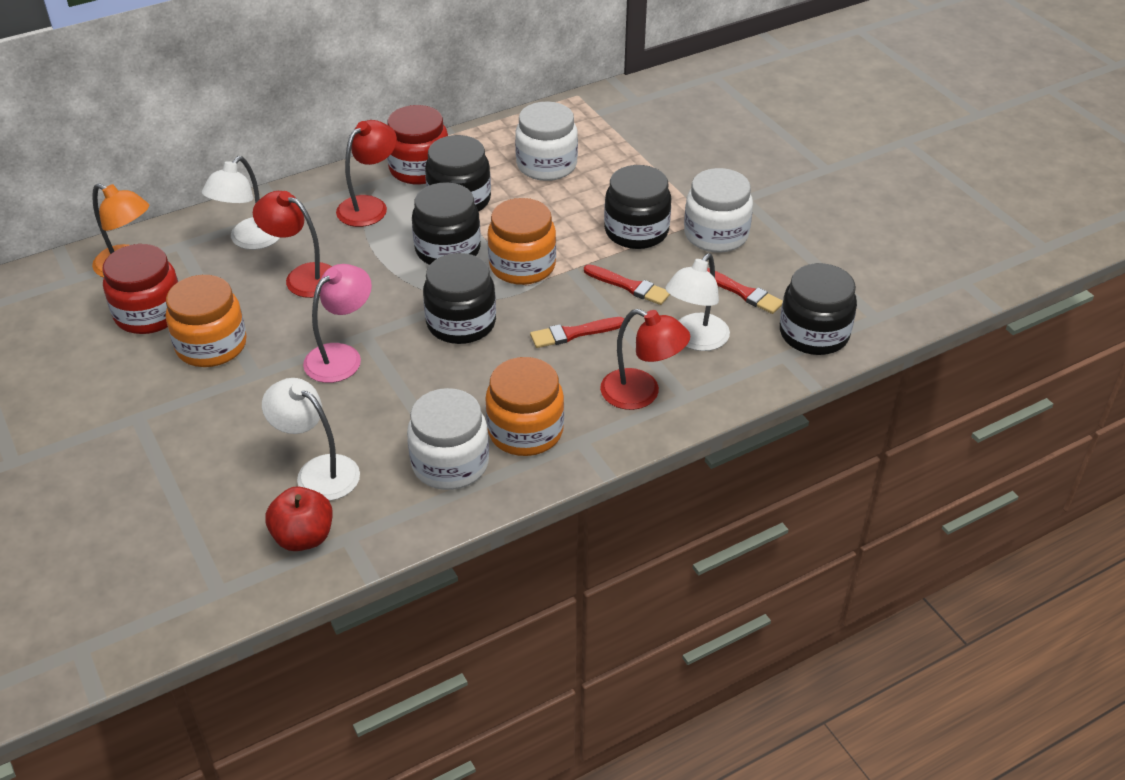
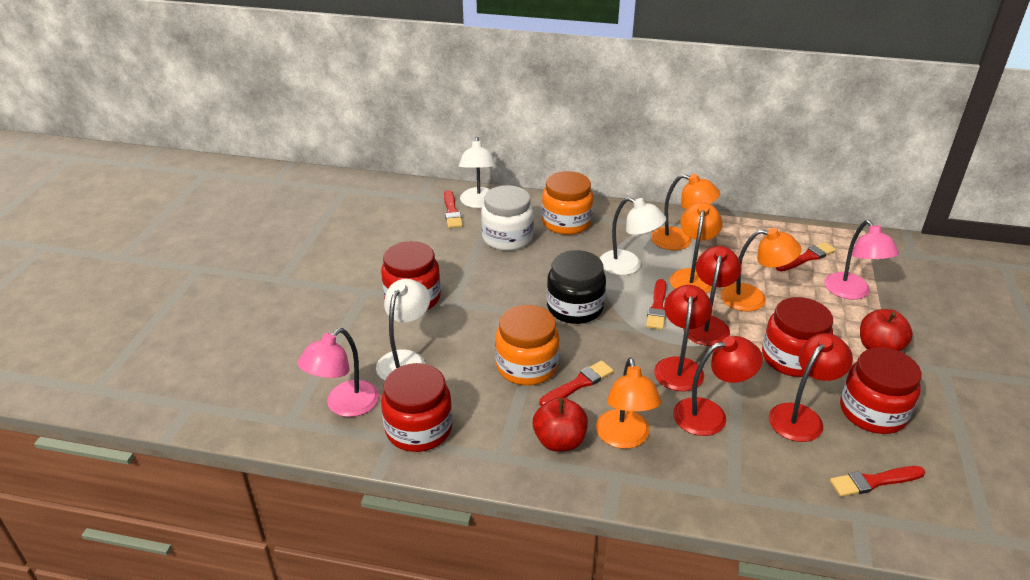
black jar: [412,182,481,265] [423,253,496,344] [425,135,491,212] [604,165,671,249] [780,263,857,355] = 5 -> [547,250,606,324] = 1
orange jar: [166,275,247,367] [485,357,564,456] [488,198,556,285] = 3 -> [495,305,559,385] [542,171,593,235] = 2
orange lamp: [92,183,149,277] = 1 -> [596,357,661,449] [651,174,720,250] [670,202,723,293] [720,228,802,312] = 4
pink lamp: [303,264,372,383] = 1 -> [298,328,379,417] [824,220,899,300] = 2
red apple: [265,486,333,551] = 1 -> [533,397,588,452] [860,309,913,352] = 2
red brush: [530,317,625,348] [584,264,670,305] [707,268,783,314] = 3 -> [444,190,463,228] [540,361,614,406] [646,279,666,330] [776,242,836,271] [830,466,925,497] = 5
red jar: [103,244,178,334] [387,105,448,185] = 2 -> [381,241,441,310] [381,363,453,452] [762,297,833,377] [840,347,922,434] = 4
red lamp: [253,191,332,298] [336,120,397,227] [600,309,690,410] = 3 -> [654,285,712,391] [673,336,763,436] [683,246,742,346] [769,333,853,442] = 4
white jar: [407,388,489,490] [515,101,578,181] [684,168,753,253] = 3 -> [481,185,534,251] = 1

